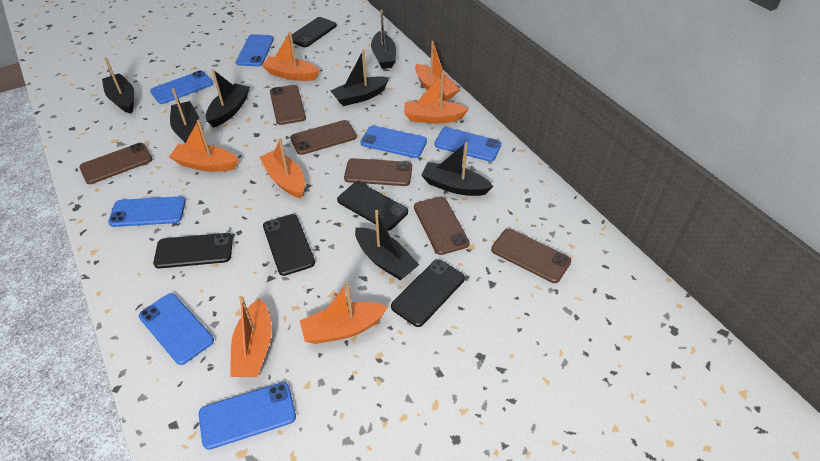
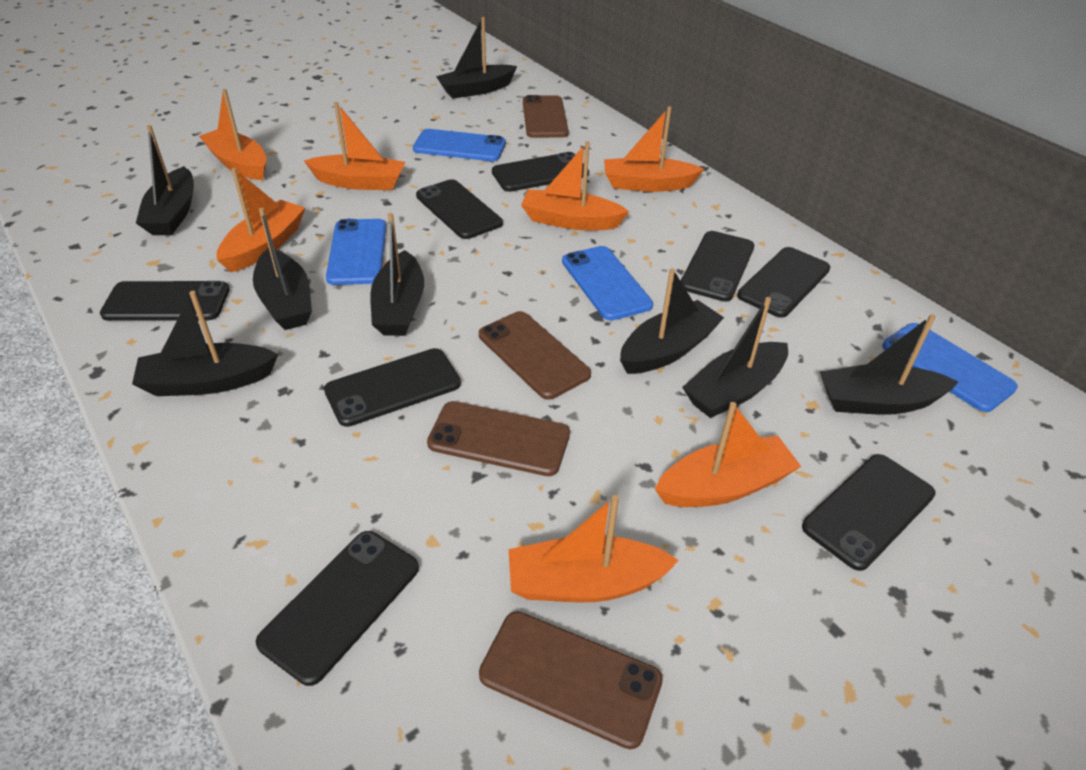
black boat: [102,57,134,114] [170,88,199,143] [206,69,250,127] [330,50,389,106] [355,210,419,280] [371,9,396,69] [421,142,494,196] = 7 -> [132,291,278,396] [136,125,194,235] [253,208,312,330] [370,213,424,336] [436,17,517,99] [620,268,724,374] [682,297,788,418] [820,314,958,415] = 8
black phone: [153,233,233,269] [263,214,315,276] [289,17,337,47] [337,182,408,231] [391,259,465,327] = 5 -> [100,281,230,321] [256,531,419,686] [324,348,461,427] [416,179,503,239] [492,152,589,192] [681,231,755,302] [737,247,830,318] [802,454,936,571] = 8
blue phone: [108,196,186,227] [139,293,214,365] [150,70,213,104] [199,382,296,450] [236,34,274,66] [361,126,427,158] [434,127,501,162] = 7 -> [326,219,386,285] [413,129,506,161] [562,246,653,321] [882,323,1018,412] = 4
brown phone: [79,143,152,184] [270,85,306,125] [290,120,357,155] [344,158,412,186] [414,197,470,255] [491,229,571,283] = 6 -> [427,401,570,476] [479,311,591,400] [479,611,663,749] [523,95,569,138] = 4

